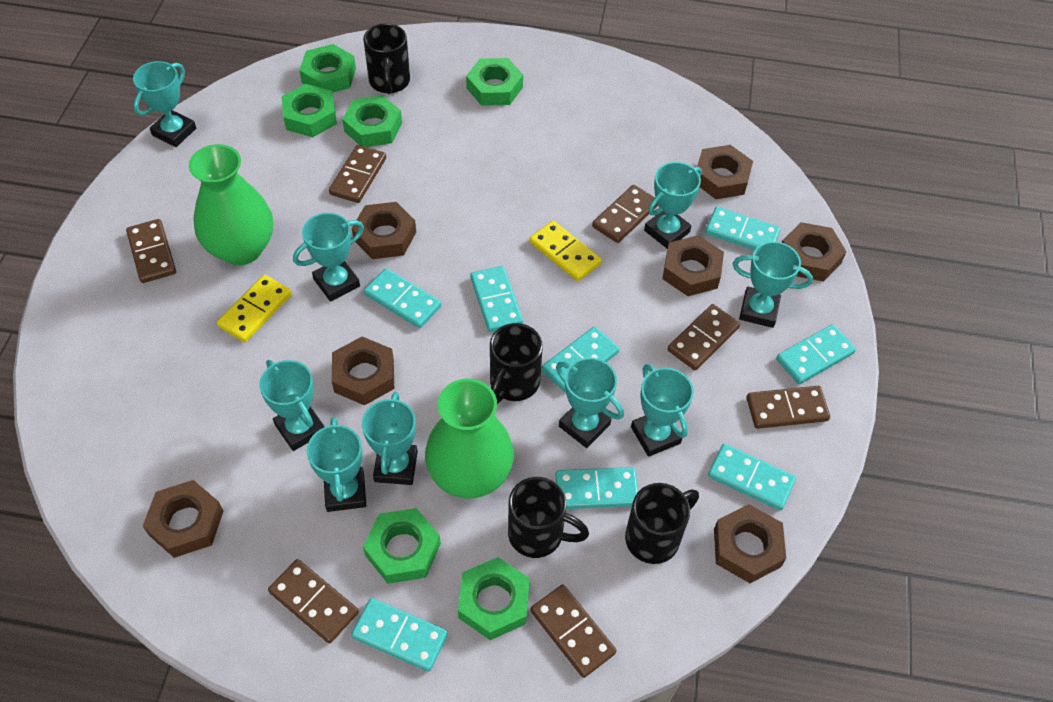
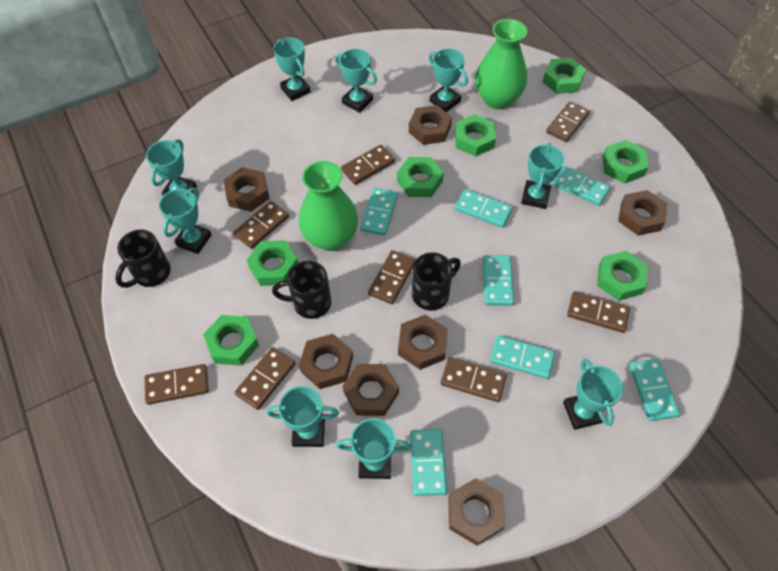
black mug: [363,23,410,94] [490,323,543,404] [508,477,589,558] [625,483,699,564] = 4 -> [115,229,171,288] [272,261,331,319] [412,252,461,311] = 3
brown domino: [126,219,176,283] [268,559,359,644] [329,145,386,203] [530,584,617,678] [592,185,658,243] [668,304,740,370] [746,386,830,429] = 7 -> [145,364,209,405] [233,201,289,249] [235,347,296,410] [341,145,395,185] [368,250,416,304] [441,357,507,402] [546,101,590,142] [567,291,630,333] = 8
green nut: [281,84,337,137] [299,44,356,93] [342,95,402,147] [363,508,441,584] [458,557,530,640] [466,58,523,106] = 6 -> [203,315,259,366] [247,241,298,286] [397,157,444,197] [455,114,496,156] [543,58,586,94] [597,251,648,301] [603,140,648,183] = 7
turquoise domino: [351,598,448,672] [364,268,441,328] [470,266,523,332] [541,326,619,393] [555,467,638,509] [705,207,780,250] [708,444,796,511] [776,324,856,384] = 8 -> [360,188,398,236] [410,429,447,496] [455,189,513,228] [483,255,514,306] [490,335,555,379] [553,166,610,206] [629,359,680,421] = 7
yellow domino: [217,275,292,342] [529,221,602,281] = 2 -> none = 0

